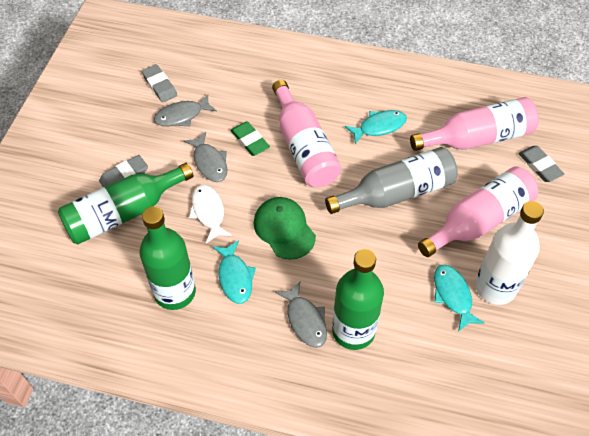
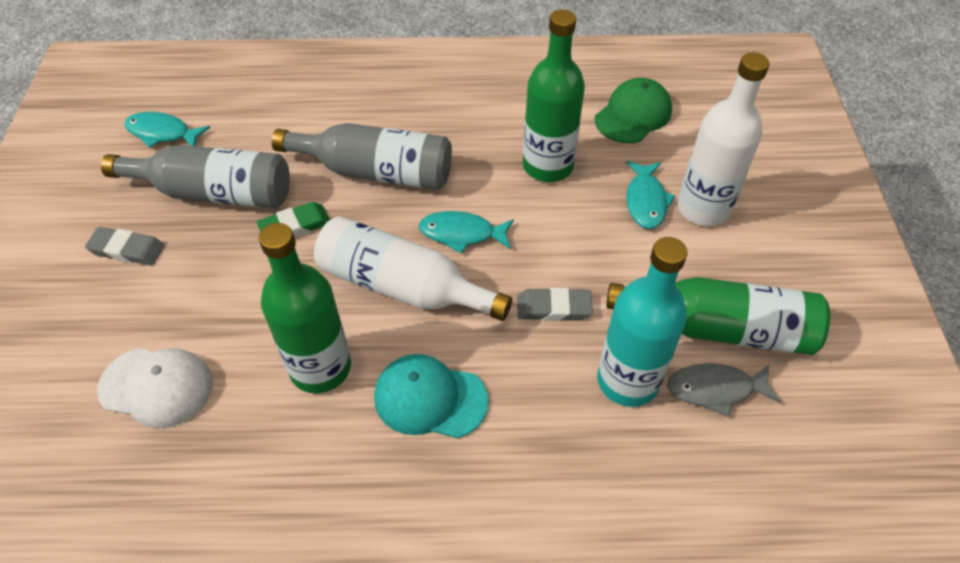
grey bottle: [325,147,458,214] = 1 -> [101,145,290,208] [272,123,452,190] = 2
grey eraser: [99,155,148,187] [142,64,177,103] [518,146,564,182] = 3 -> [85,227,165,265] [517,288,593,321] = 2
grey fish: [154,94,217,126] [184,132,228,182] [275,282,327,348] = 3 -> [667,363,781,417] = 1
pink bottle: [272,80,341,187] [410,97,539,151] [418,166,538,257] = 3 -> none = 0
turquoise bottle: none = 0 -> [597,237,688,407] = 1
turquoise cap: none = 0 -> [374,354,489,438] = 1
white bottle: [475,201,544,305] = 1 -> [314,216,512,321] [677,52,770,226] = 2
white cap: none = 0 -> [97,348,213,429] = 1
white fish: [189,185,232,243] = 1 -> none = 0

